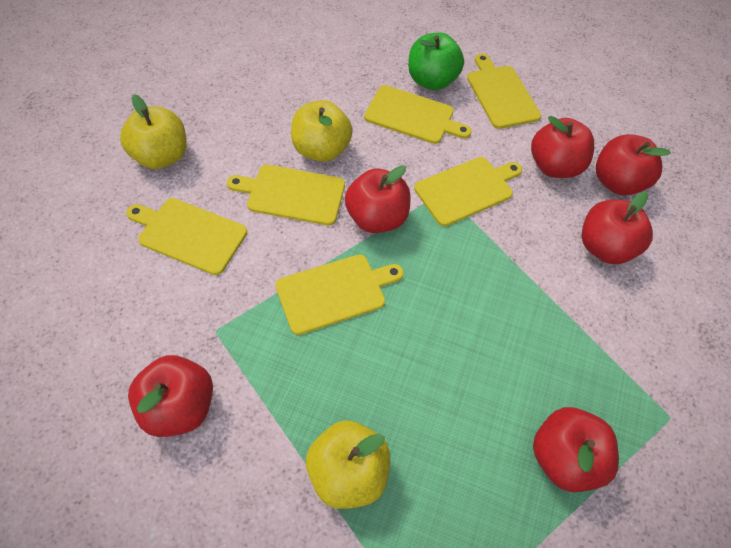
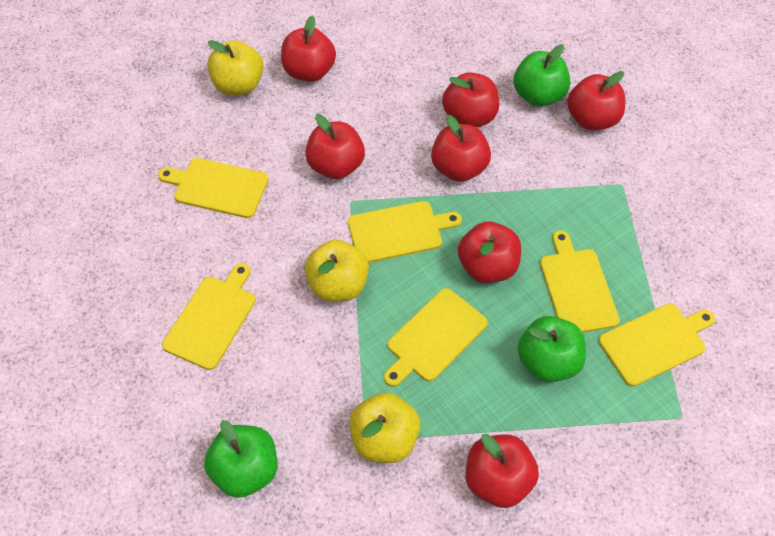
green apple: [408,33,464,90] = 1 -> [204,420,277,498] [514,44,570,107] [518,316,586,383] = 3
red apple: [128,355,213,437] [345,166,410,233] [531,116,594,178] [533,407,619,492] [582,192,653,264] [596,134,671,195] = 6 -> [281,15,336,82] [305,114,365,179] [431,115,491,182] [442,72,499,127] [458,221,521,283] [466,434,539,508] [567,71,625,130] = 7

